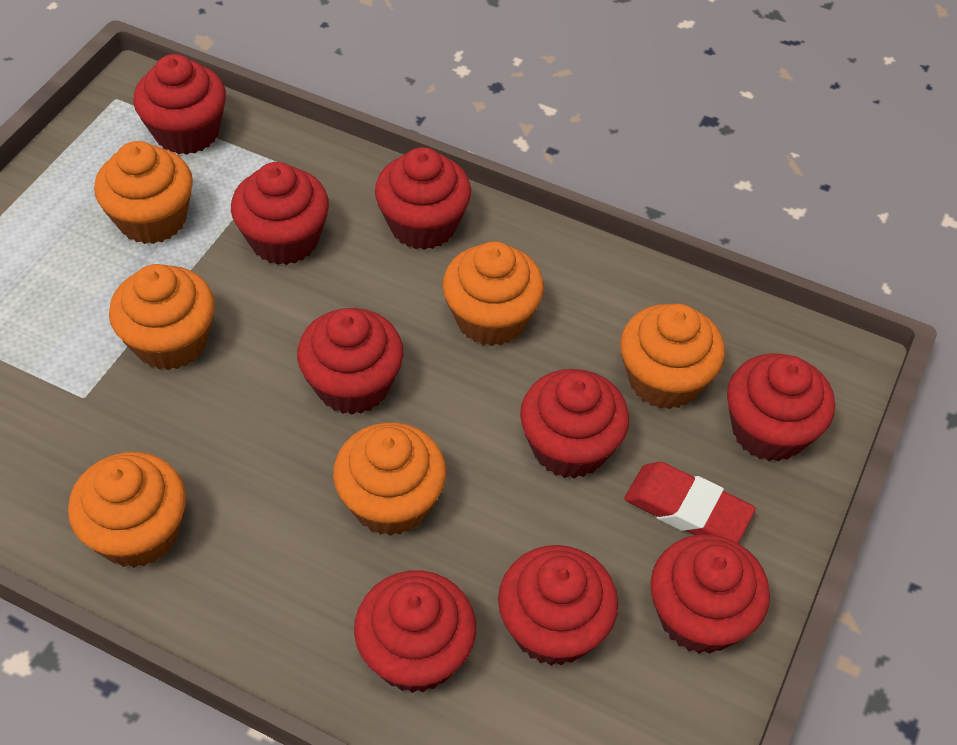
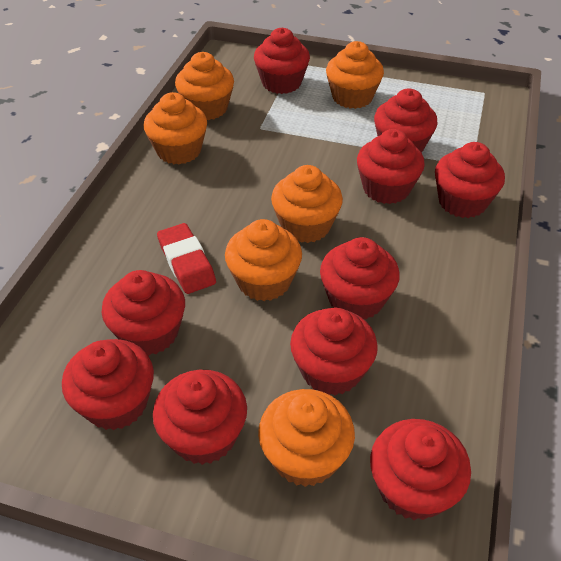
red cupcake: [133,54,226,155] [231,162,329,265] [297,308,403,415] [354,570,476,693] [375,147,471,250] [498,545,618,666] [520,369,629,479] [650,534,770,654] [727,353,835,462] = 9 -> [62,339,154,430] [101,270,185,356] [153,370,247,465] [254,28,310,94] [290,308,378,396] [320,237,400,320] [357,129,425,204] [370,419,471,520] [374,89,438,153] [435,142,505,218] = 10

